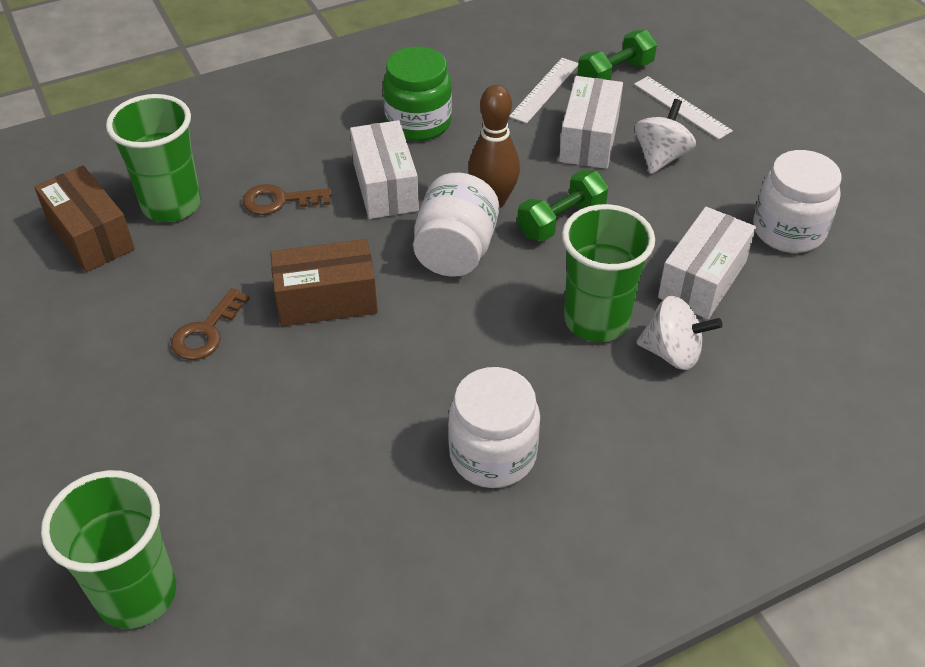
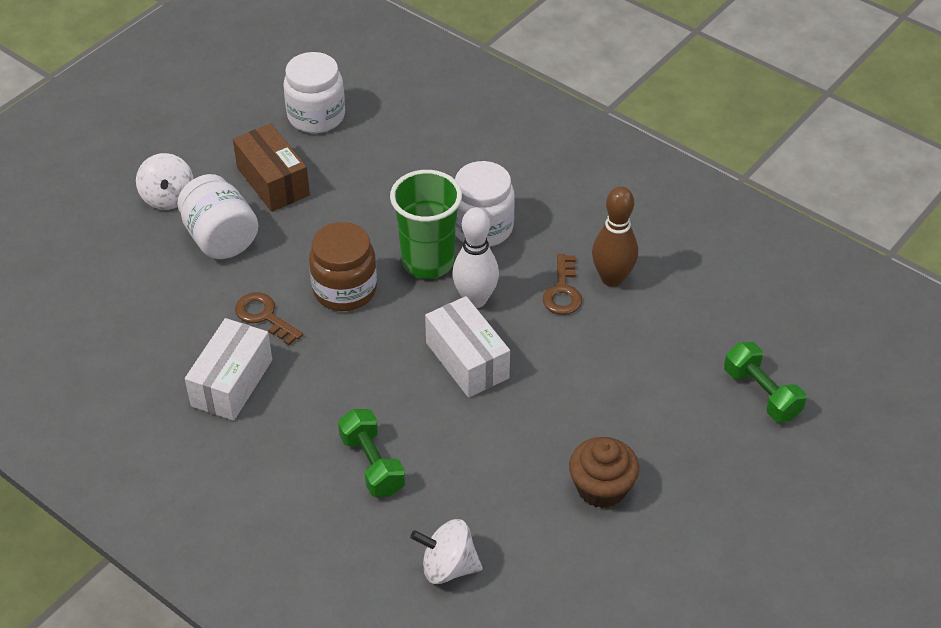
brown box: [34,166,135,272] [270,239,378,326] = 2 -> [233,123,310,212] = 1
brown cupcake: none = 0 -> [569,437,639,508] = 1
brown jar: none = 0 -> [309,222,377,311] = 1
green cup: [41,470,176,629] [106,94,201,222] [562,204,655,342] = 3 -> [390,170,462,279] = 1
green jar: [383,47,452,141] = 1 -> none = 0
white bowling pin: none = 0 -> [452,207,499,308] = 1
white box: [350,120,419,219] [559,76,623,169] [658,207,756,319] = 3 -> [185,318,272,421] [425,296,510,398] = 2
white ruler: [509,58,579,123] [634,76,733,140] = 2 -> none = 0

